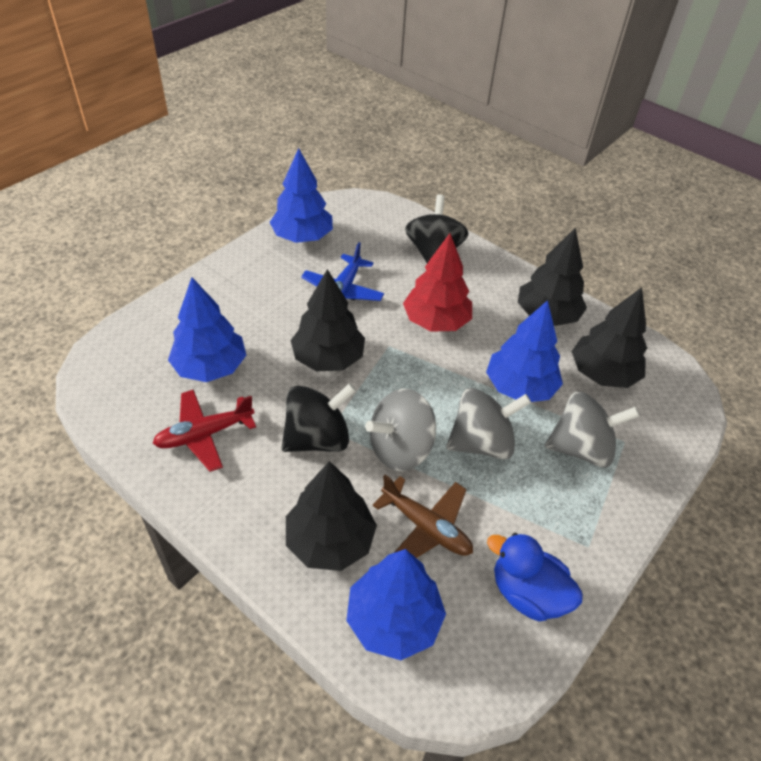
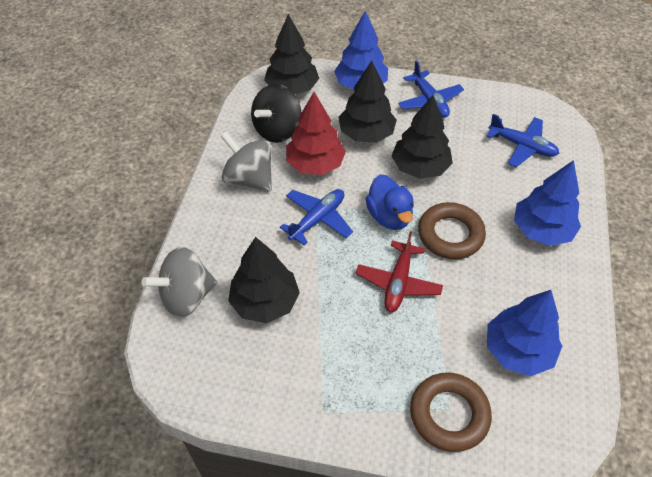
black spinning top: [282,383,356,452] [405,194,469,263] = 2 -> [251,84,301,143] = 1
blue plane: [301,242,384,301] = 1 -> [280,189,353,245] [398,60,464,118] [486,114,559,167] = 3
blue tree: [168,277,246,382] [269,148,333,243] [346,549,446,660] [486,300,563,402] = 4 -> [334,11,388,90] [487,290,562,376] [514,160,581,246] = 3
brown plane: [373,475,473,558] = 1 -> none = 0
brown ring: none = 0 -> [410,372,492,452] [418,202,486,259] = 2
grey spinning top: [365,389,436,471] [446,388,531,459] [545,391,640,467] = 3 -> [142,247,217,318] [220,132,272,192] = 2

